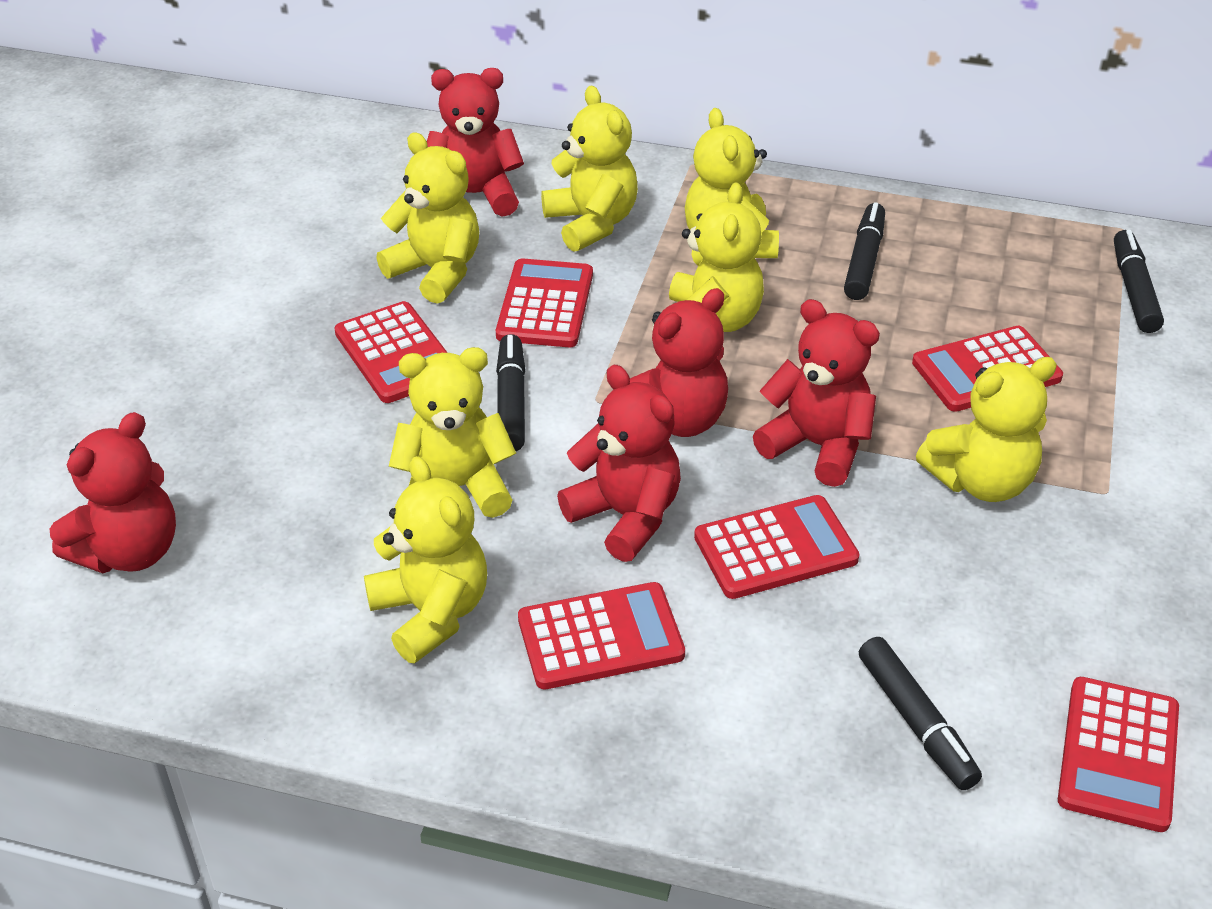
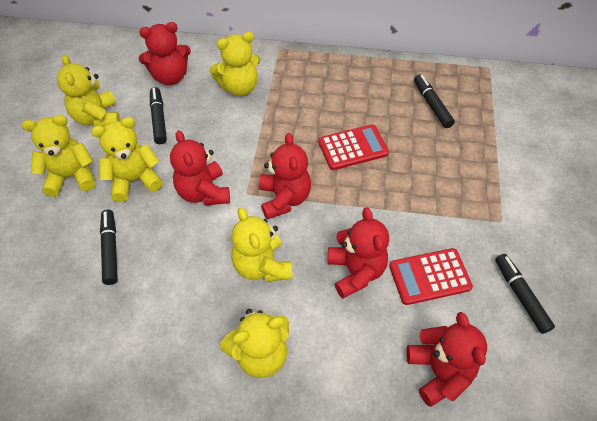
red calculator: [334,301,448,403] [496,258,593,347] [518,582,685,689] [694,495,859,599] [912,326,1063,412] [1058,677,1179,832] = 6 -> [318,124,389,170] [389,248,473,305] = 2
yellow teddy bear: [364,456,487,663] [376,132,479,304] [389,347,516,518] [541,86,638,252] [669,182,764,332] [685,108,779,258] [916,357,1057,502] = 7 -> [22,115,96,197] [57,54,120,127] [91,117,163,202] [210,32,260,96] [220,309,289,378] [231,207,293,282] = 6

